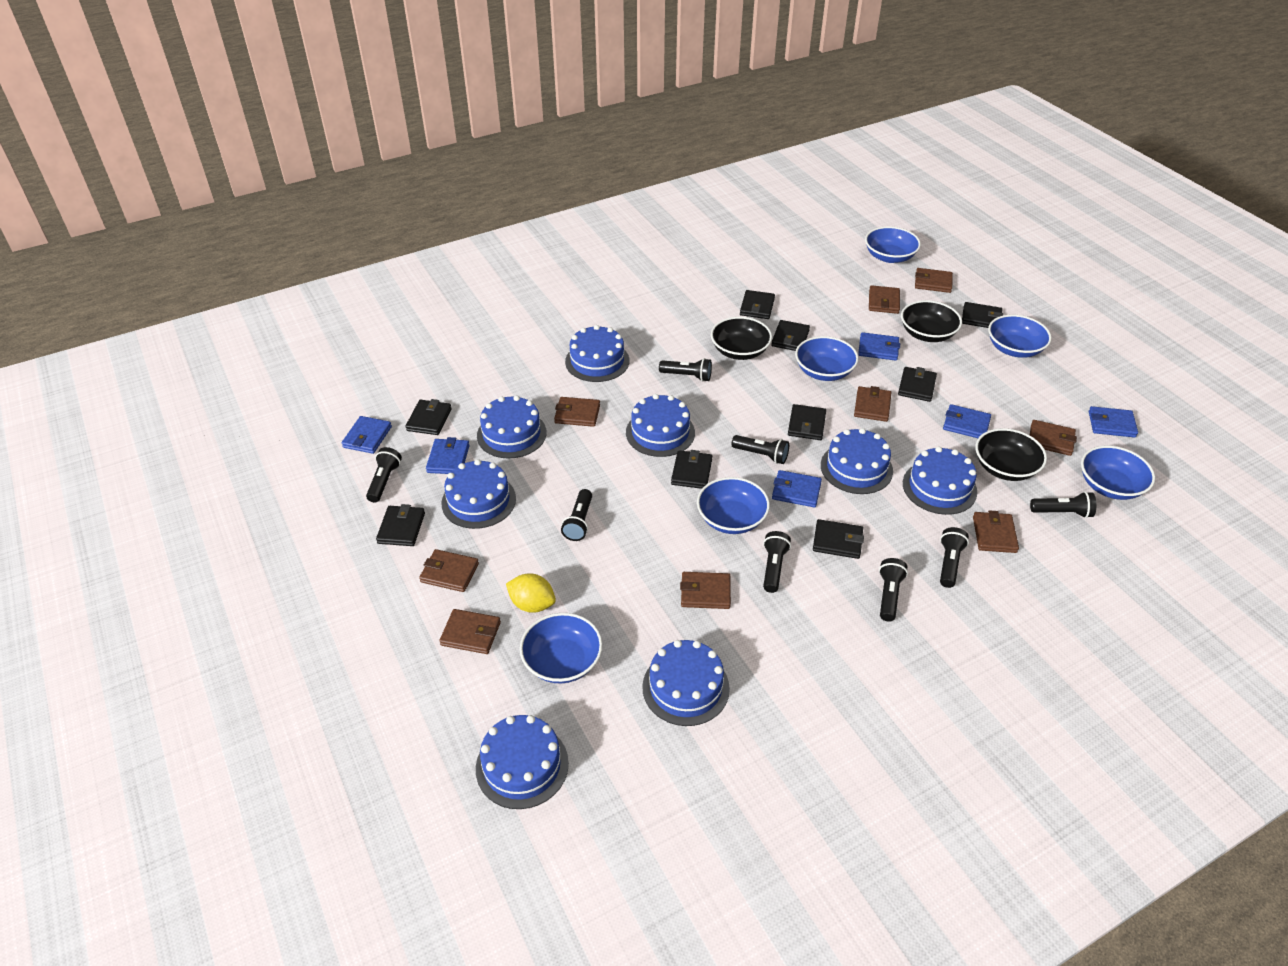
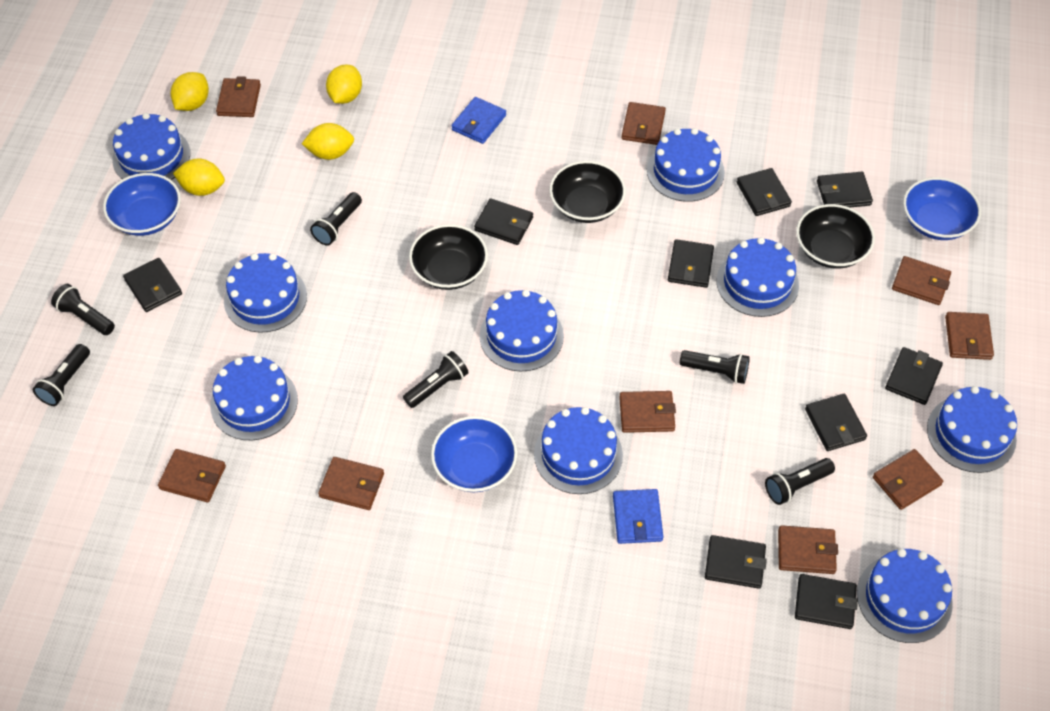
black flashlight: [366,447,402,502] [561,489,592,541] [659,358,712,382] [731,435,789,464] [763,531,791,593] [879,558,908,622] [940,527,969,588] [1030,491,1096,518] = 8 -> [33,344,90,406] [51,284,115,335] [310,192,362,246] [403,351,469,408] [680,350,750,384] [765,458,835,505] = 6
blue bowl: [520,613,603,683] [697,477,770,534] [795,336,859,381] [865,226,921,263] [988,315,1052,358] [1081,446,1155,500] = 6 -> [103,173,181,236] [431,416,517,492] [903,177,981,240] = 3
blue cake: [441,459,516,529] [476,715,569,809] [477,395,546,458] [565,325,629,382] [626,394,695,457] [642,640,730,726] [821,428,893,494] [903,446,977,515] = 8 -> [112,113,190,180] [210,356,298,440] [224,253,307,333] [480,290,564,372] [534,407,623,494] [647,128,725,202] [717,237,799,317] [857,549,953,643] [927,386,1017,473] = 9
blue wallet: [342,416,392,454] [426,437,470,474] [772,470,822,508] [858,332,900,361] [943,404,991,438] [1089,406,1138,438] = 6 -> [451,97,506,144] [613,489,663,544] = 2
yellow lemon: [506,573,556,613] = 1 -> [171,72,209,111] [173,158,225,196] [302,123,354,160] [326,65,362,104] = 4

